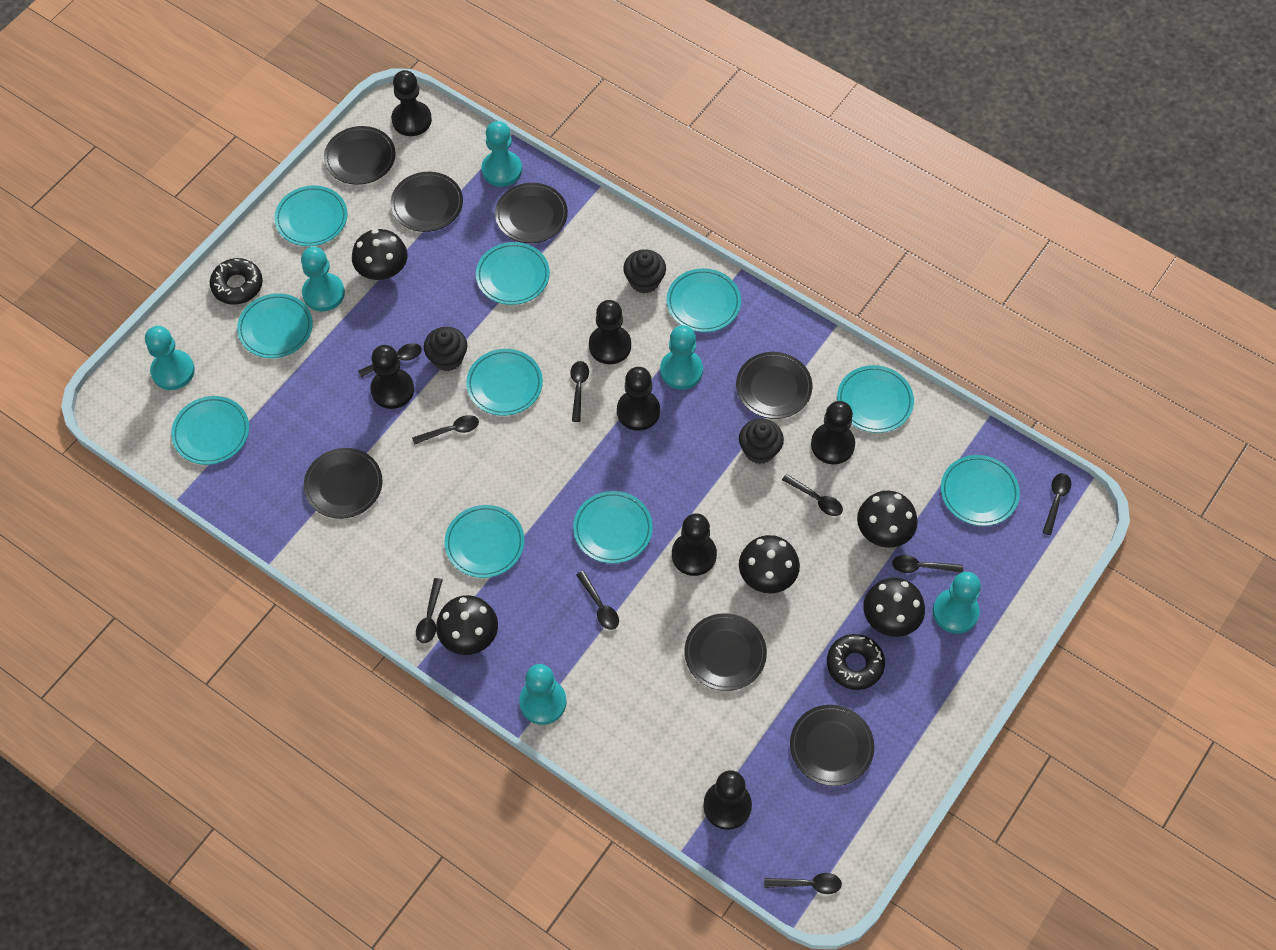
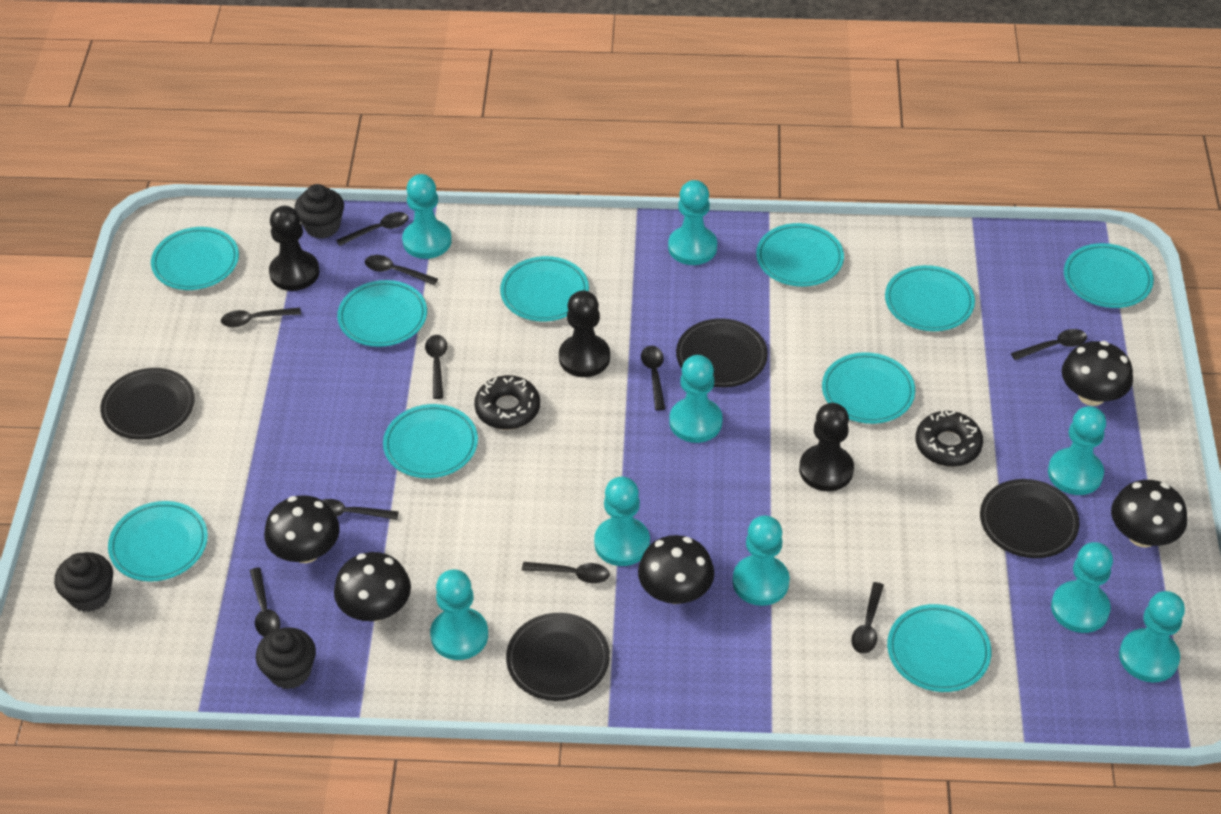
black pawn: [370,345,414,409] [391,70,432,136] [589,300,631,364] [617,367,660,431] [672,513,717,576] [703,770,752,830] [811,401,855,464] = 7 -> [269,206,319,291] [559,290,610,377] [799,403,854,491] = 3
black plate: [304,448,382,519] [324,126,395,185] [391,172,463,232] [495,183,568,243] [685,613,767,691] [736,352,812,419] [790,705,874,786] = 7 -> [100,368,195,440] [506,613,610,701] [676,318,768,388] [980,479,1080,558] = 4
black spoon: [358,343,422,377] [412,415,479,445] [416,578,443,643] [570,361,589,422] [576,571,619,630] [764,873,842,894] [782,474,843,516] [892,555,963,573] [1042,473,1071,535] = 9 -> [221,307,301,327] [250,567,280,637] [322,499,399,520] [336,212,409,246] [365,255,438,285] [425,335,448,399] [522,562,609,584] [641,346,665,411] [851,582,884,654] [1011,329,1087,360] = 10
turquoise pawn: [145,326,195,390] [301,247,345,312] [482,121,522,187] [519,664,567,725] [660,325,703,389] [933,572,981,633] = 6 -> [402,174,452,259] [430,569,488,660] [594,477,650,566] [668,180,717,265] [669,355,722,443] [733,515,790,606] [1048,406,1106,495] [1051,542,1113,633] [1119,591,1185,682] = 9

